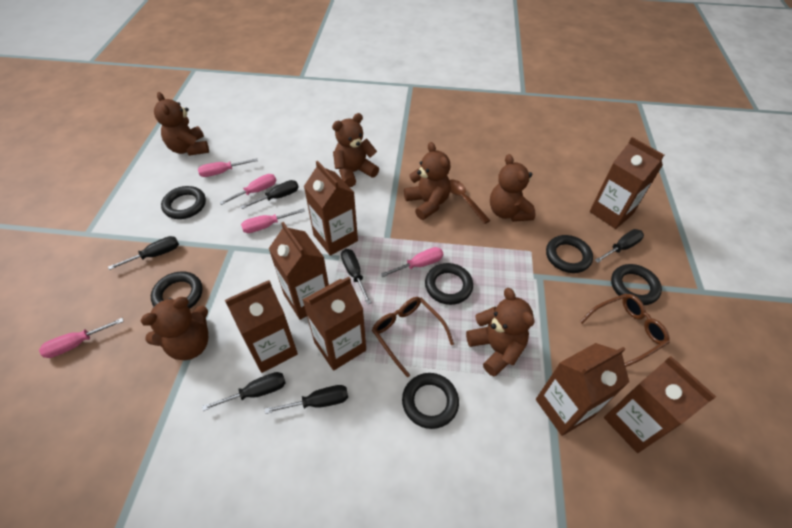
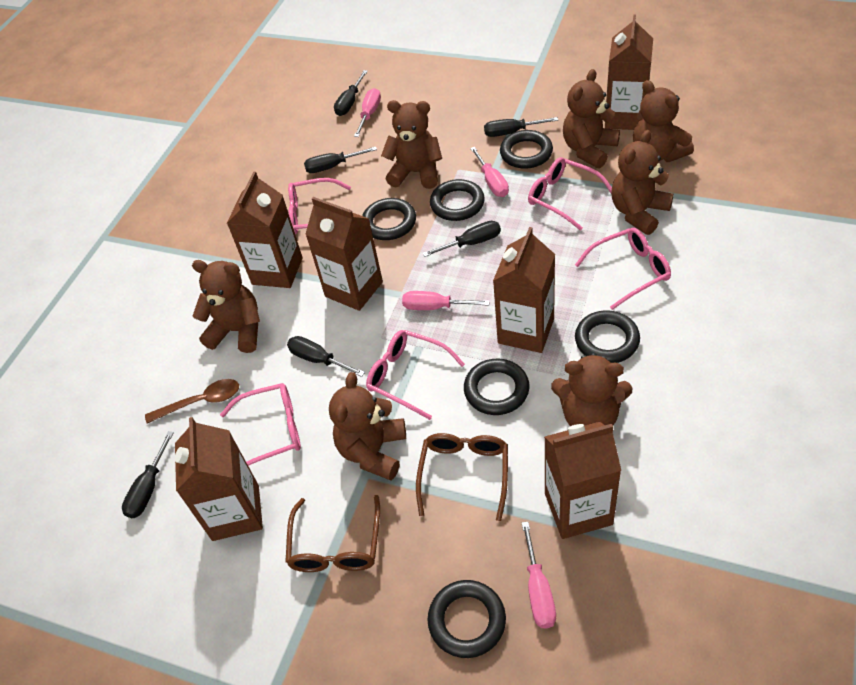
brown carton: [225,280,298,373] [269,222,329,320] [302,277,366,371] [304,161,358,256] [536,343,629,436] [590,137,664,229] [604,356,716,453] = 7 -> [175,417,263,541] [227,172,303,288] [305,197,383,311] [493,227,555,353] [544,422,621,539] [605,14,653,130] = 6
brown teddy bear: [141,297,209,360] [154,92,209,156] [332,113,379,187] [404,142,451,220] [466,288,535,377] [490,154,535,222] = 6 -> [192,260,260,353] [329,372,406,480] [381,100,442,189] [551,353,632,426] [563,69,620,168] [611,130,674,235] [633,80,694,162] = 7
pink glasses: none = 0 -> [220,383,301,466] [288,178,351,234] [366,330,465,420] [528,157,612,231] [575,228,671,310] = 5
pink screwdriver: [39,318,124,358] [198,158,258,177] [219,174,276,205] [241,209,305,233] [381,247,443,277] = 5 -> [354,88,381,137] [402,291,490,310] [470,147,509,197] [522,522,556,628] = 4

